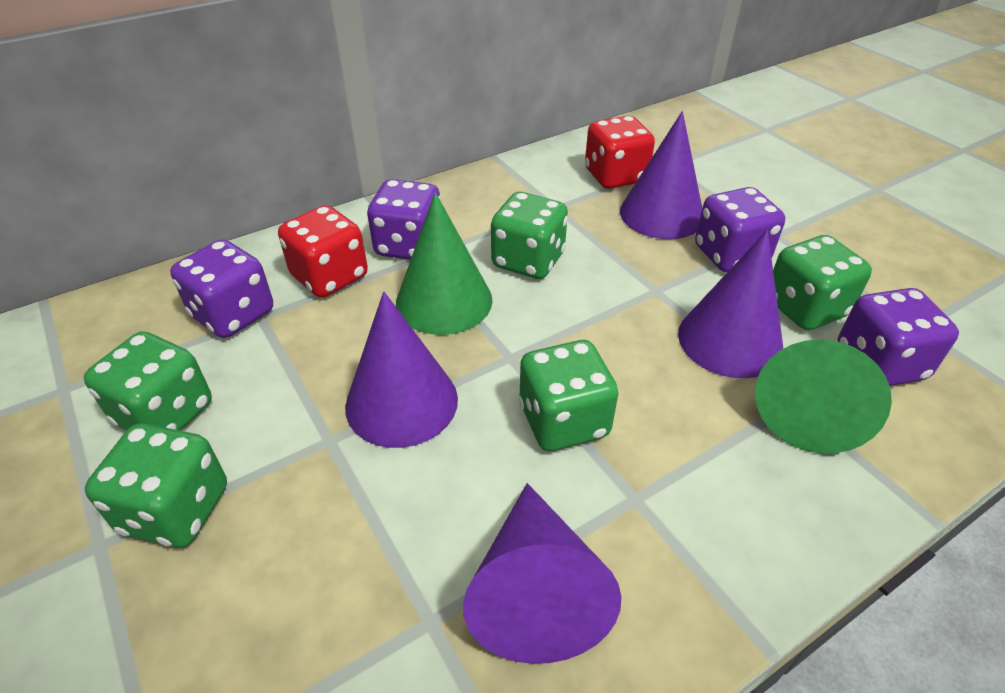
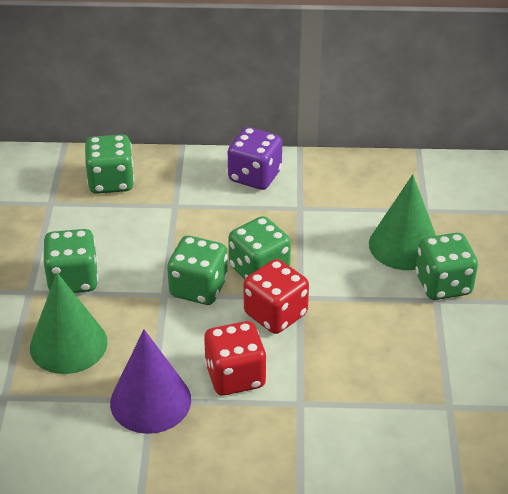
purple cone: [345,291,458,448] [463,483,621,664] [620,111,702,239] [678,230,783,378] = 4 -> [110,329,191,434] = 1
purple dice: [170,239,273,338] [367,179,441,260] [695,187,785,272] [837,288,959,386] = 4 -> [228,127,282,190] = 1

